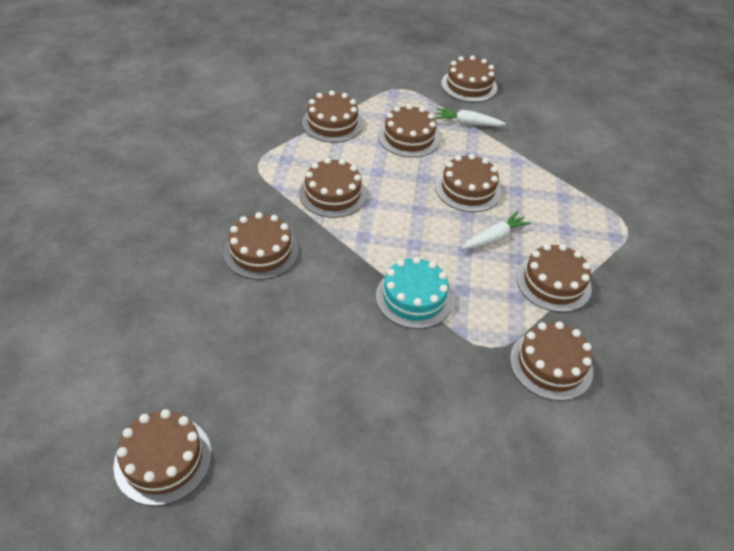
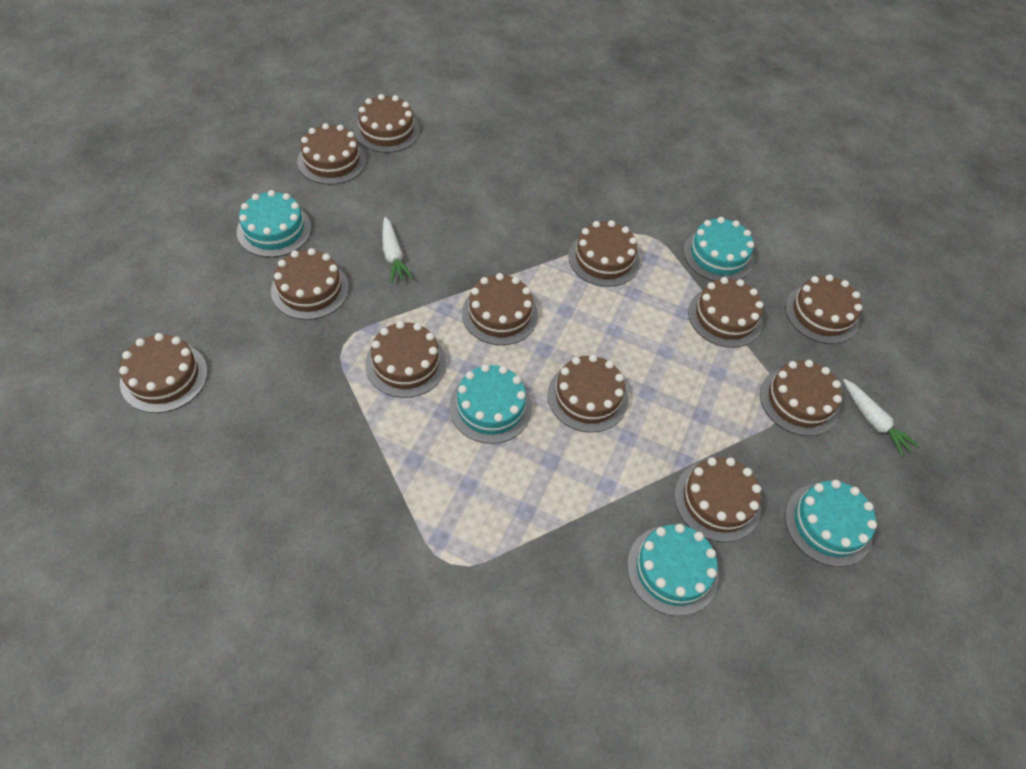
brown cake: [113,409,212,506] [224,212,298,280] [299,158,367,218] [302,90,363,143] [378,104,440,157] [435,154,501,212] [441,55,497,102] [510,322,593,401] [516,244,592,312] = 9 -> [119,333,208,413] [271,248,349,320] [297,123,366,185] [354,94,420,153] [365,321,446,398] [462,273,538,345] [547,354,628,433] [568,220,640,287] [674,457,761,542] [688,277,763,348] [760,360,842,436] [785,274,862,344] = 12
turquoise cake: [376,257,453,329] = 1 -> [237,190,311,257] [449,364,532,444] [627,524,719,616] [683,217,754,281] [785,480,877,567] = 5

